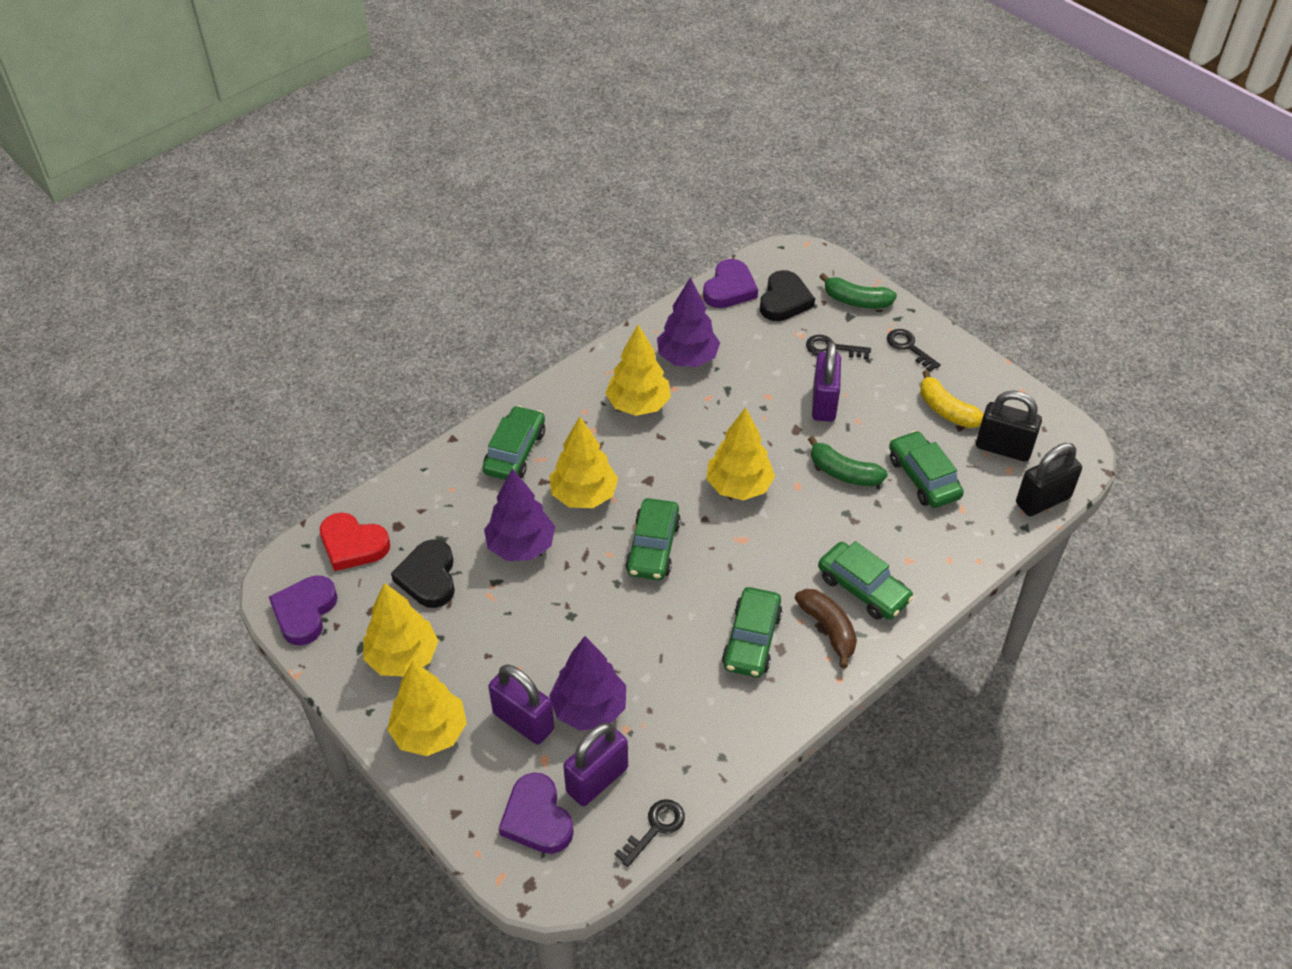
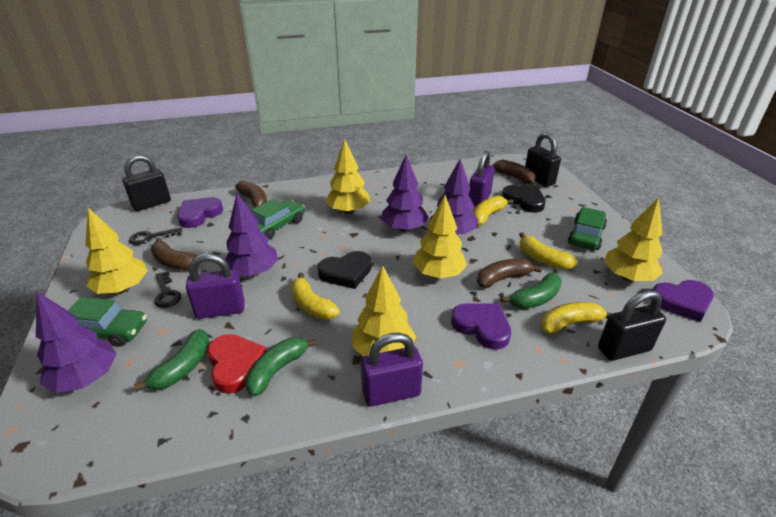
black key: [614,799,685,867] [806,335,871,359] [887,329,941,372] = 3 -> [129,227,182,245] [154,271,181,308] = 2
black padlock: [976,391,1042,462] [1016,443,1082,516] = 2 -> [122,155,171,211] [525,132,561,187] [598,290,666,361] = 3
brown banana: [795,589,857,668] = 1 -> [150,238,200,270] [235,181,267,208] [477,259,542,288] [493,160,536,186] = 4
green banana: [808,436,888,486] [820,273,897,308] = 2 -> [134,329,210,391] [245,337,317,397] [500,273,562,309] = 3
green car: [482,405,545,480] [625,498,681,580] [722,587,783,677] [818,541,914,620] [889,431,964,508] = 5 -> [68,297,147,347] [251,199,305,240] [568,207,607,250] = 3
purple tree: [484,468,555,561] [549,636,626,731] [657,277,720,367] = 3 -> [36,292,117,393] [225,193,278,276] [381,155,429,232] [430,159,478,235] = 4
yellow banana: [920,370,984,428] = 1 -> [291,273,340,320] [473,196,513,226] [519,232,578,270] [541,302,613,334] = 4

